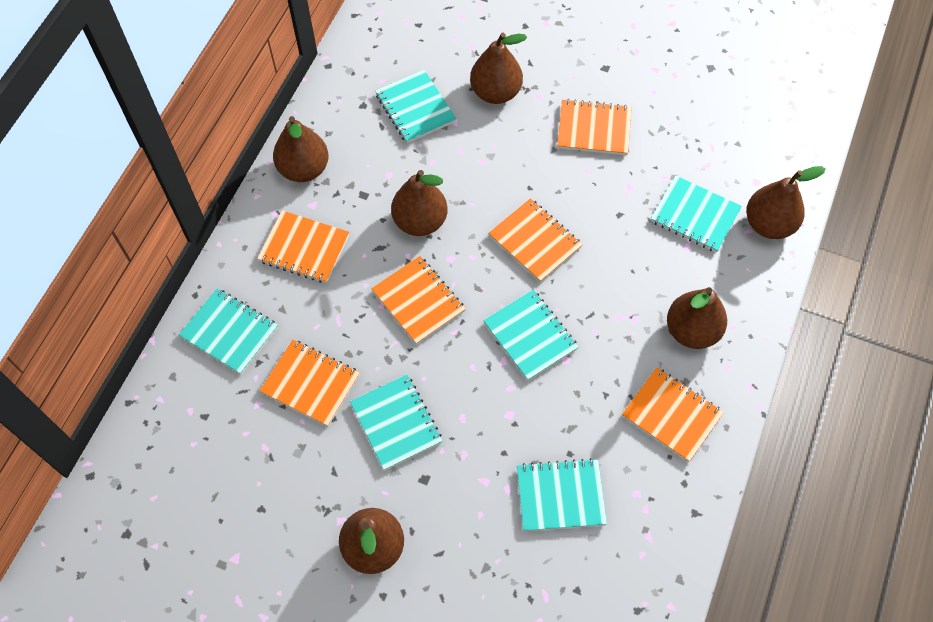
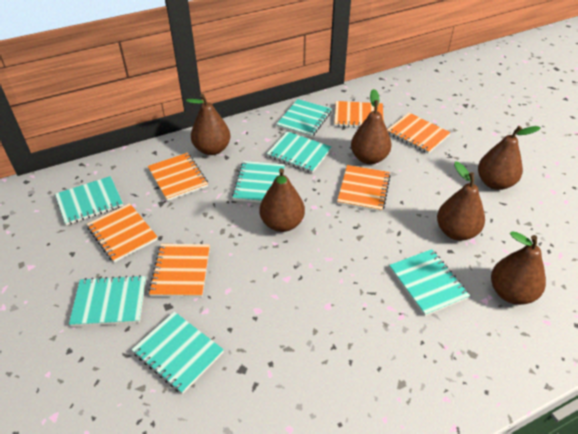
turquoise notebook: [179,289,278,375] [350,374,442,471] [375,70,456,143] [483,290,578,381] [517,458,607,531] [651,176,742,253] = 6 -> [55,176,123,225] [69,275,146,327] [132,312,224,394] [232,161,285,203] [267,131,331,173] [276,99,331,138] [389,249,470,316] = 7

